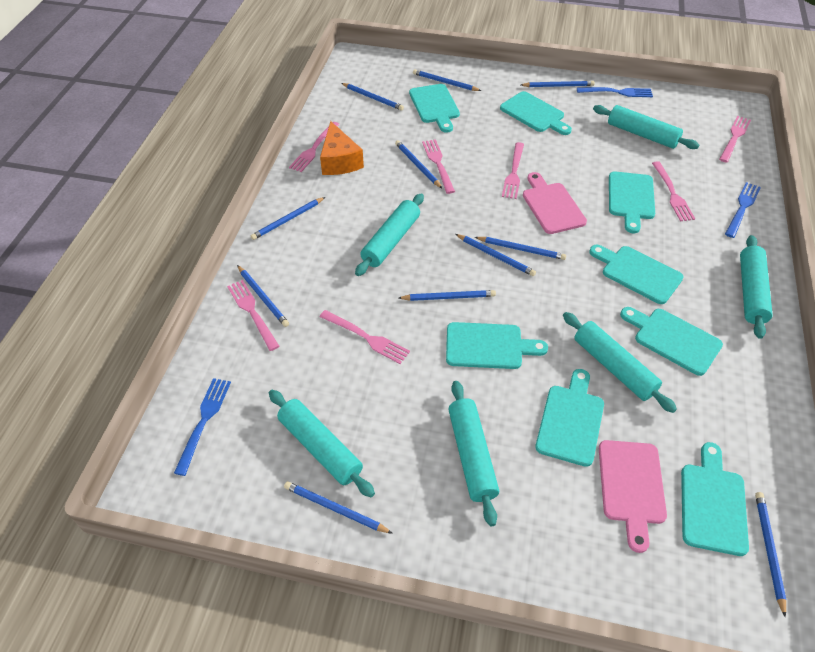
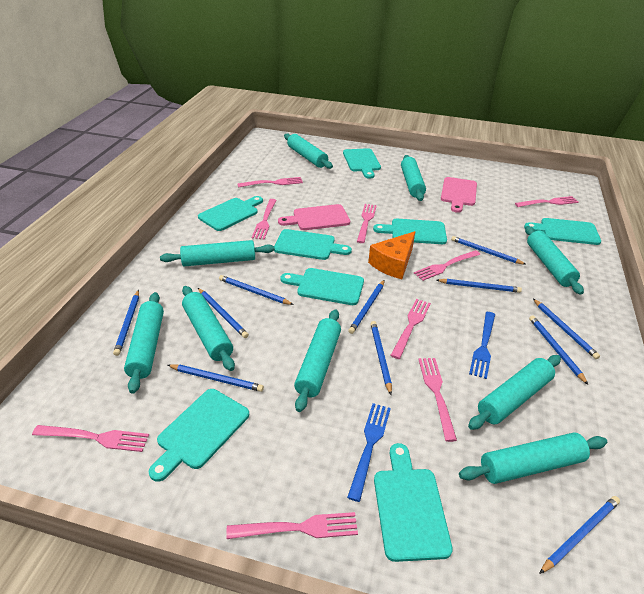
blue fork: [174,378,231,476] [577,87,653,97] [725,182,761,238] = 3 -> [347,403,391,502] [469,312,495,379] = 2
pink fork: [227,280,280,351] [289,122,340,172] [320,310,410,364] [422,139,455,194] [502,142,524,199] [652,161,695,221] [719,116,751,163] = 7 -> [32,425,149,452] [226,512,358,539] [237,177,303,188] [252,199,277,240] [357,204,377,243] [390,299,431,359] [414,250,480,281] [418,358,457,442] [515,196,579,207] = 9
turquoise rolling pin: [269,390,375,497] [355,193,424,276] [448,381,499,526] [563,312,677,413] [593,105,699,149] [740,235,773,339] = 6 -> [124,292,164,394] [160,240,275,267] [182,286,235,371] [284,134,333,169] [294,309,341,412] [401,155,426,201] [459,432,607,484] [468,355,561,430] [525,226,584,295] = 9

